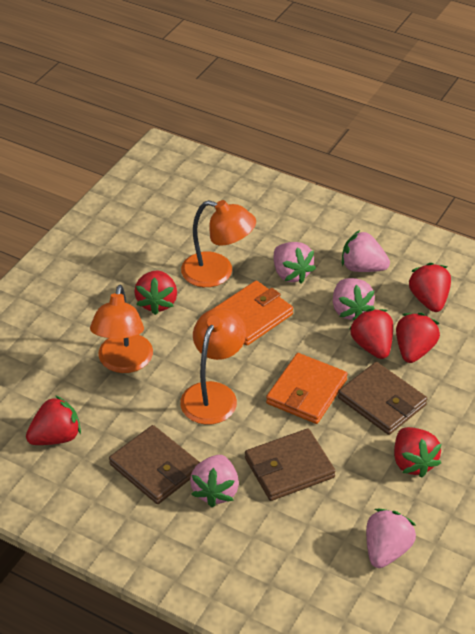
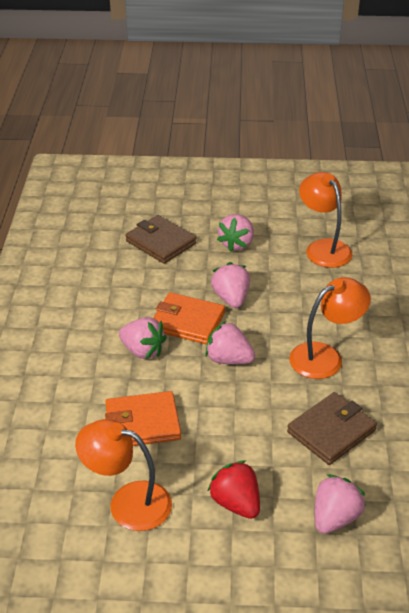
brown wallet: [109,425,200,504] [245,428,336,501] [338,362,427,435] = 3 -> [125,215,196,264] [287,392,377,465] = 2
red strawberry: [26,395,81,445] [134,270,177,315] [349,308,393,359] [394,427,441,478] [396,313,440,363] [408,263,451,312] = 6 -> [208,460,260,519] = 1

